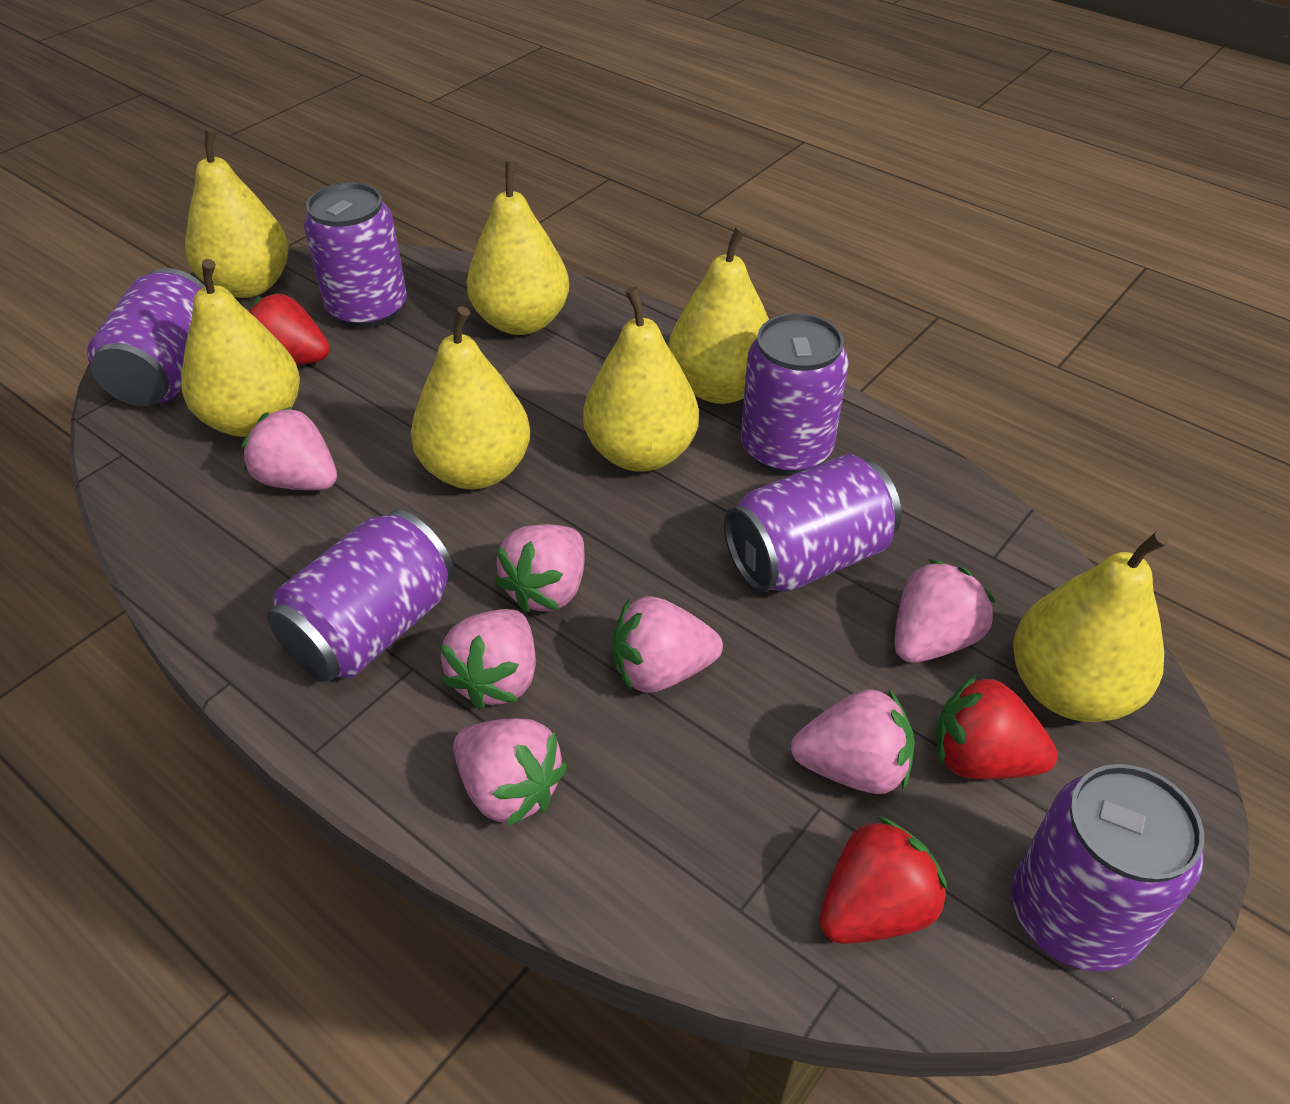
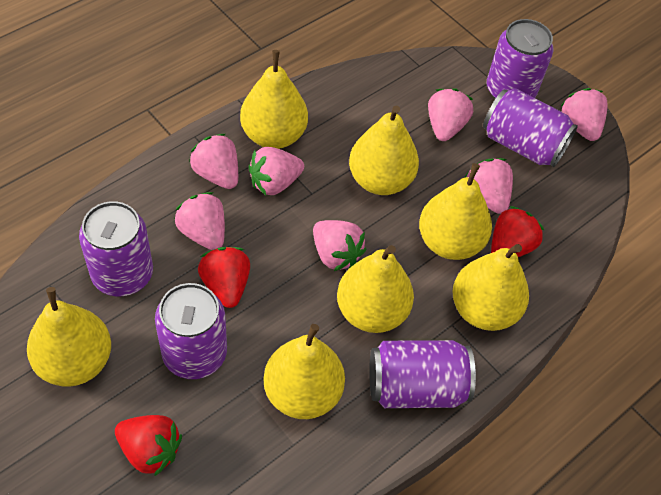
purple can: [87,268,205,406] [267,509,454,682] [304,183,407,328] [724,454,902,593] [741,313,849,474] [1012,764,1204,971] = 6 -> [79,201,153,296] [155,283,227,379] [369,340,476,408] [483,88,578,167] [487,19,554,99] = 5

